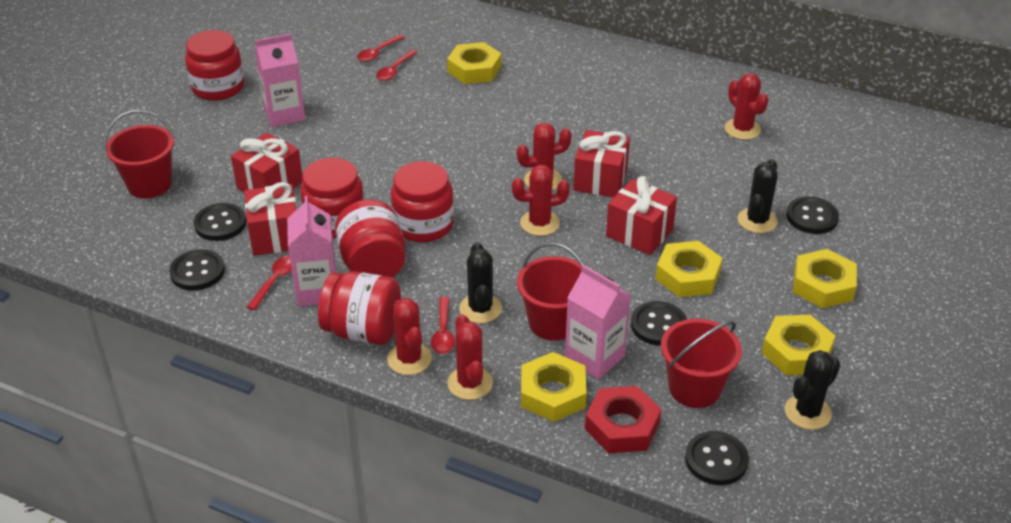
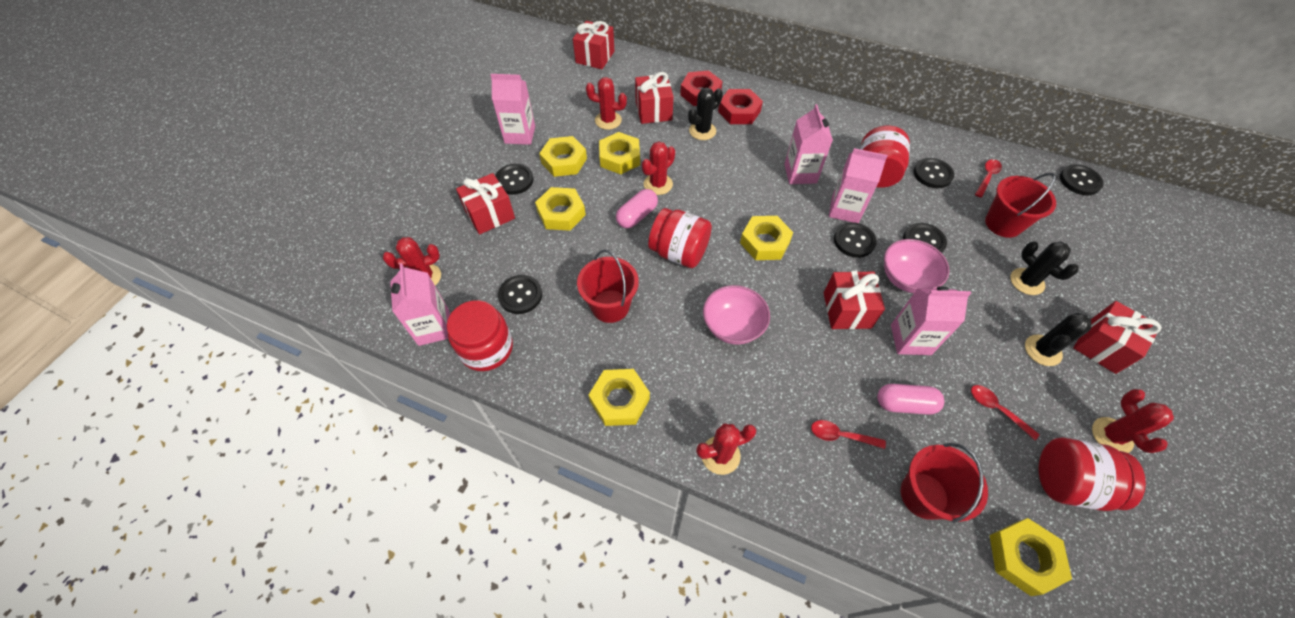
black button: [169,249,225,290] [194,203,246,241] [631,301,687,346] [685,431,749,485] [786,196,839,234] = 5 -> [495,164,534,195] [498,275,542,314] [834,222,877,258] [903,223,947,253] [914,158,954,188] [1060,164,1103,196] = 6
pink bowl: none = 0 -> [703,285,770,345] [884,239,949,293] = 2
pink capsule: none = 0 -> [616,189,658,228] [877,384,944,415] = 2
pink carton: [255,34,305,127] [287,196,337,306] [565,265,631,379] = 3 -> [390,263,450,346] [490,74,535,145] [784,104,833,184] [829,148,888,223] [891,287,971,355] = 5
red gift: [231,133,303,192] [244,182,297,256] [573,130,630,197] [606,176,677,255] = 4 -> [456,173,515,234] [573,21,614,69] [635,72,674,124] [824,271,885,329] [1073,301,1162,374] = 5
red jar: [185,30,244,101] [300,158,364,239] [318,271,401,345] [335,200,405,278] [391,161,454,242] = 5 -> [447,300,513,371] [648,208,712,268] [860,126,910,188] [1038,437,1146,511] = 4
red nut: [585,386,661,453] = 1 -> [680,71,723,106] [718,89,763,124] = 2
red spoon: [247,255,292,310] [357,34,405,62] [376,50,418,81] [431,297,455,354] = 4 -> [811,420,886,449] [971,385,1040,440] [975,159,1002,198] = 3
yellow nut: [447,42,501,84] [521,352,587,422] [655,241,722,297] [762,315,835,375] [793,249,857,308] = 5 -> [535,187,586,231] [539,136,587,177] [589,369,650,426] [599,132,640,174] [740,216,793,260] [990,518,1072,596] = 6

